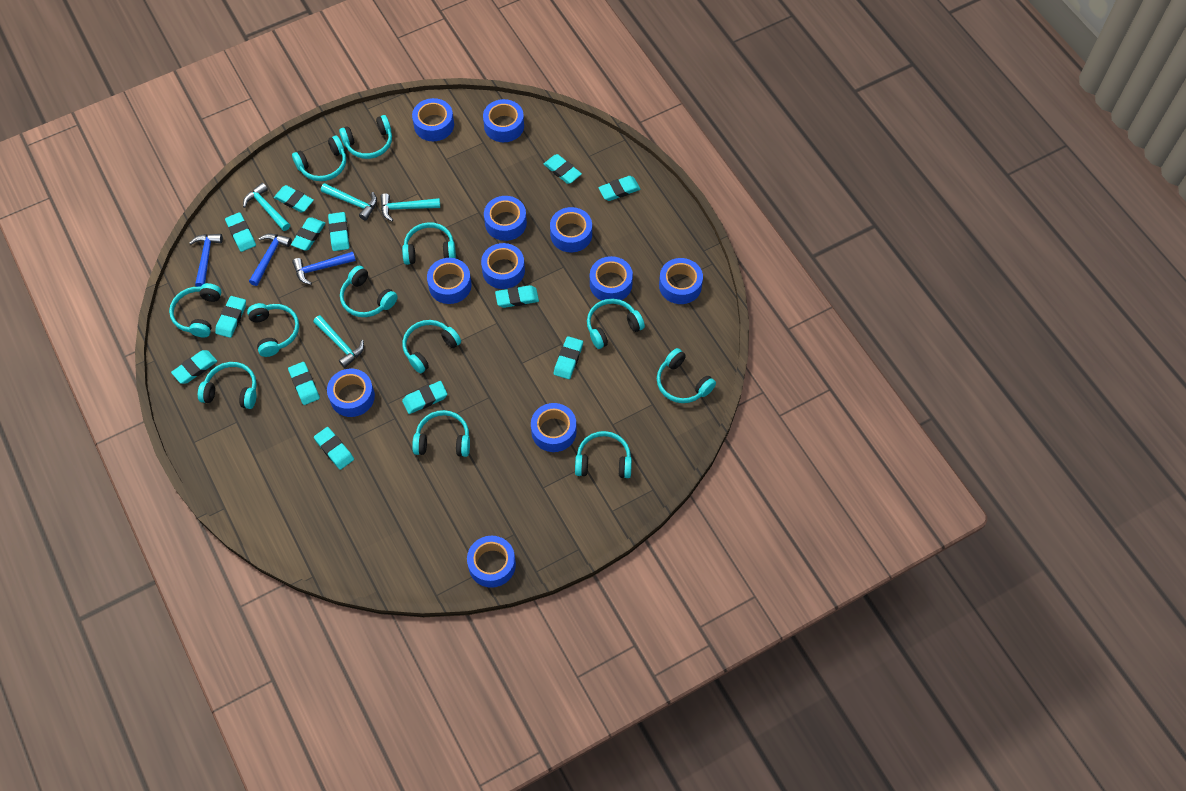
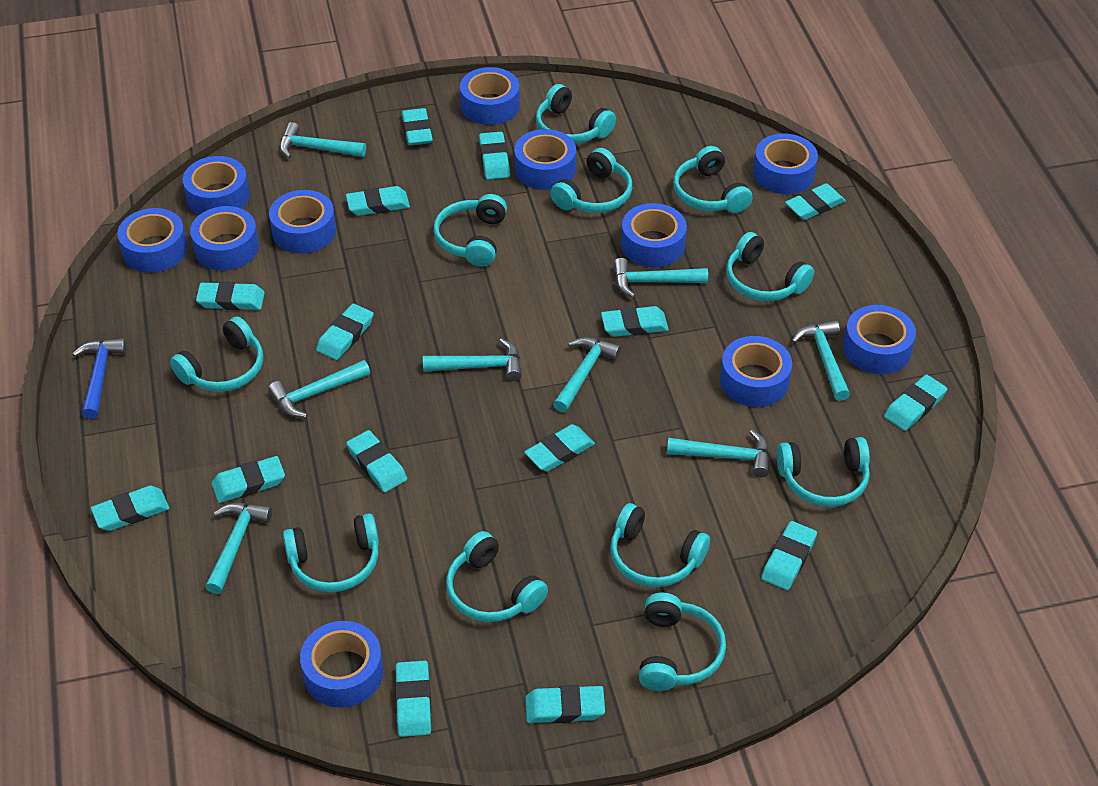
blue hammer: [189,234,223,287] [249,234,292,286] [292,252,356,285] = 3 -> [73,338,127,419] = 1
turquoise eraser: [171,350,217,384] [215,296,246,338] [225,212,256,252] [274,185,314,213] [288,362,320,405] [291,217,326,251] [314,427,354,470] [328,212,349,251] [402,381,447,414] [495,285,539,308] [544,154,582,184] [554,336,583,379] [598,176,640,201] = 13 -> [91,486,169,531] [196,282,265,310] [211,456,285,503] [316,304,374,360] [346,186,410,216] [346,430,407,492] [395,660,431,737] [402,108,433,145] [479,132,510,179] [524,424,595,472] [525,685,605,723] [601,306,669,337] [761,521,817,590] [785,183,846,220] [884,374,947,431] = 15
turquoise hammer: [243,182,290,231] [313,315,364,368] [321,183,377,221] [380,193,440,221] = 4 -> [205,503,272,594] [268,360,370,418] [280,122,366,158] [423,338,522,381] [553,337,621,413] [613,258,708,298] [667,430,769,478] [791,320,850,401] = 8
turquoise headphones: [169,283,221,337] [198,362,257,409] [247,303,299,357] [292,135,346,181] [339,115,392,159] [340,266,398,317] [402,222,456,265] [402,320,461,373] [412,410,470,457] [575,431,632,478] [587,299,645,349] [657,348,716,403] = 12 -> [170,316,263,392] [283,513,379,592] [433,194,507,267] [446,531,548,622] [536,84,616,144] [550,148,632,213] [610,503,710,587] [639,593,726,691] [673,146,753,213] [726,232,814,301] [777,437,870,507] = 11

